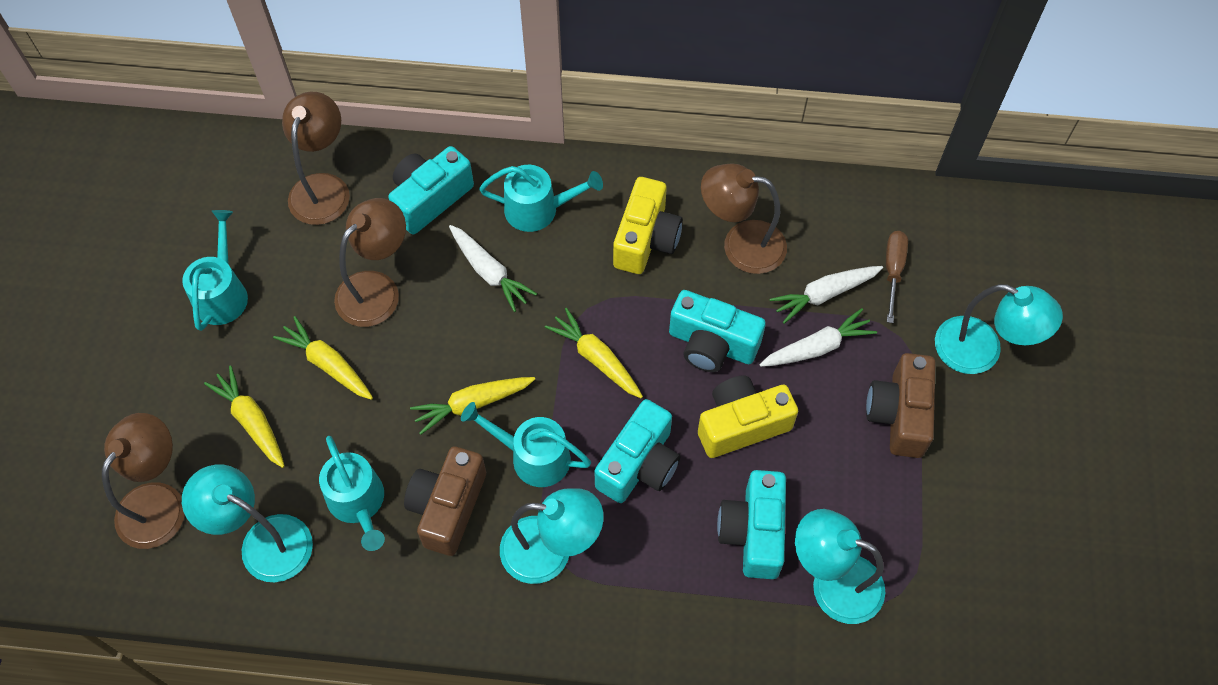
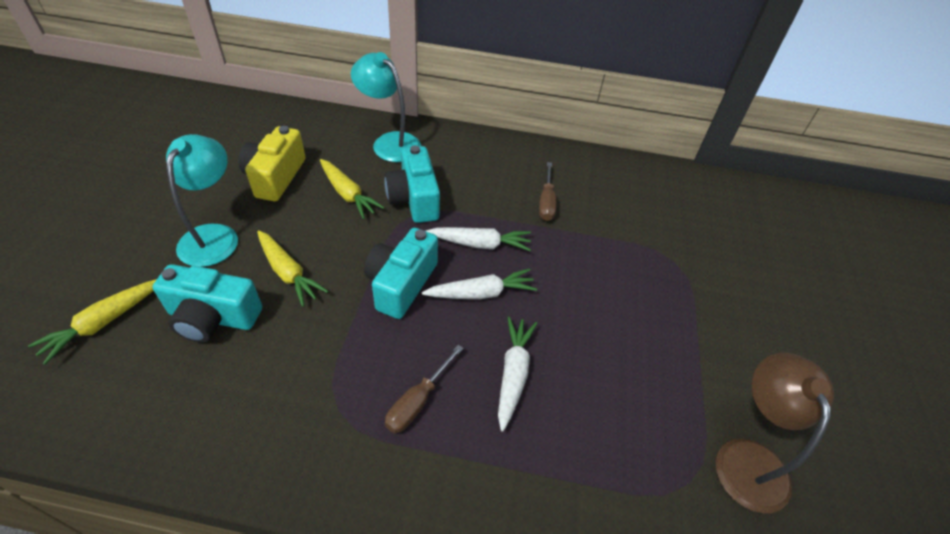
brown camera: [404,446,486,556] [866,353,935,458] = 2 -> none = 0
brown lamp: [102,413,185,549] [282,92,350,225] [334,198,406,327] [701,163,787,274] = 4 -> [716,353,834,513] = 1
brown screwdriver: [886,231,908,323] = 1 -> [385,345,463,433] [539,162,556,221] = 2
turquoise camera: [388,146,474,234] [594,399,680,503] [669,290,766,372] [717,470,786,579] = 4 -> [152,264,262,343] [364,228,438,319] [384,145,440,223] = 3
turquoise lamp: [182,465,313,582] [500,488,604,584] [795,509,885,624] [935,284,1063,374] = 4 -> [166,134,238,267] [351,52,421,162] = 2
turquoise watering can: [182,210,248,331] [319,436,385,551] [461,402,591,487] [479,165,603,232] = 4 -> none = 0
yellow camera: [613,177,683,274] [698,375,798,458] = 2 -> [239,126,306,201] = 1
yellow carrot: [204,365,285,468] [273,316,373,400] [410,377,535,435] [545,308,643,399] = 4 -> [28,279,157,365] [257,230,328,307] [320,159,384,219] = 3

